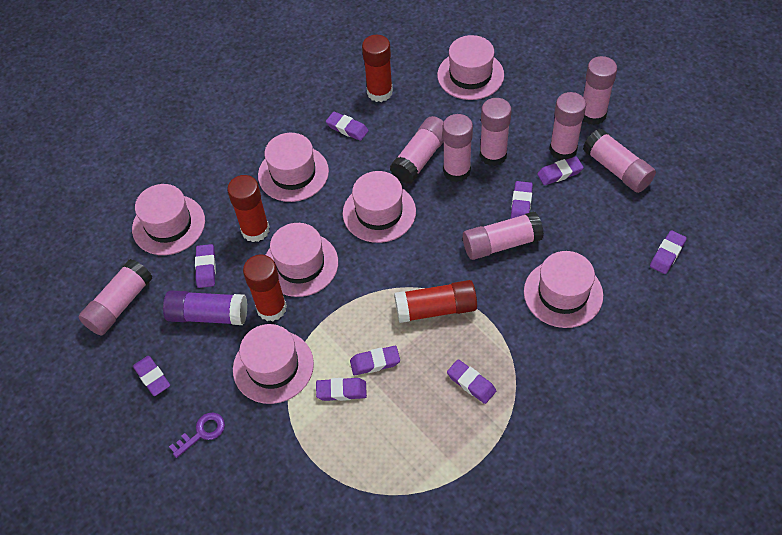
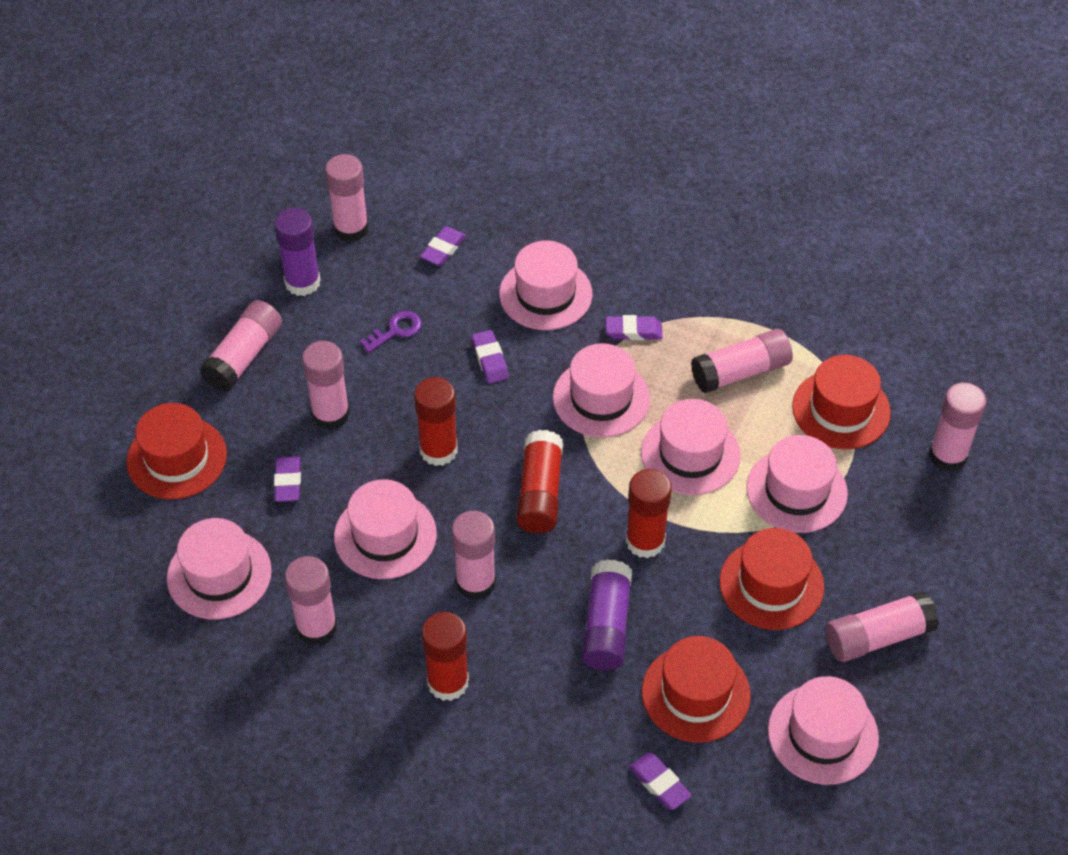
purple eraser: [133,356,170,396] [195,244,216,288] [316,378,367,401] [326,112,369,141] [350,346,400,375] [447,359,496,404] [511,181,533,219] [537,156,584,185] [650,230,687,274] = 9 -> [274,456,301,502] [420,226,466,266] [472,330,509,384] [606,315,663,340] [629,753,692,810] = 5
purple glue stick: [163,290,247,325] = 1 -> [274,208,321,296] [582,559,632,670] = 2
red hat: none = 0 -> [126,403,227,499] [642,636,751,742] [719,528,824,630] [792,355,891,449] = 4

